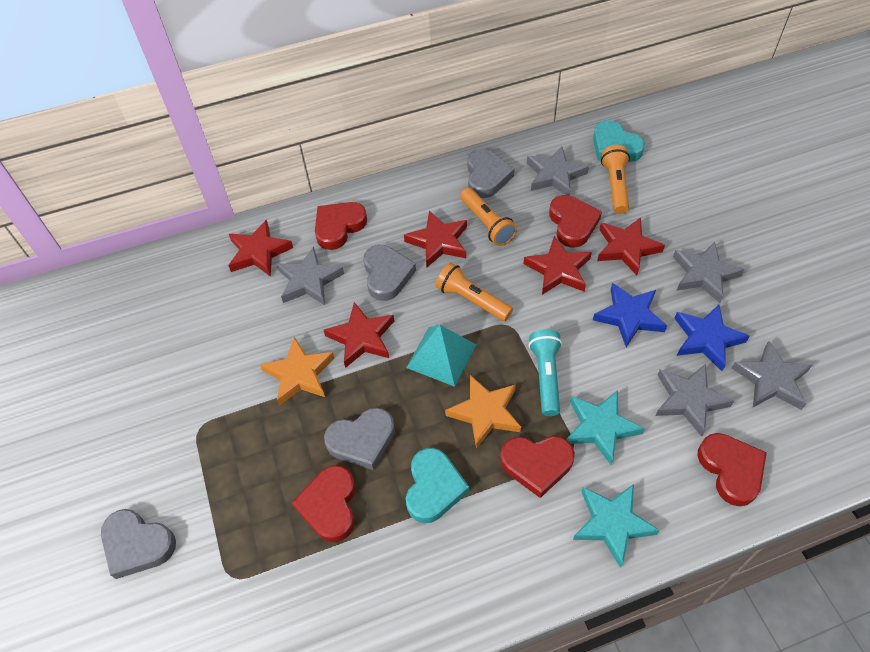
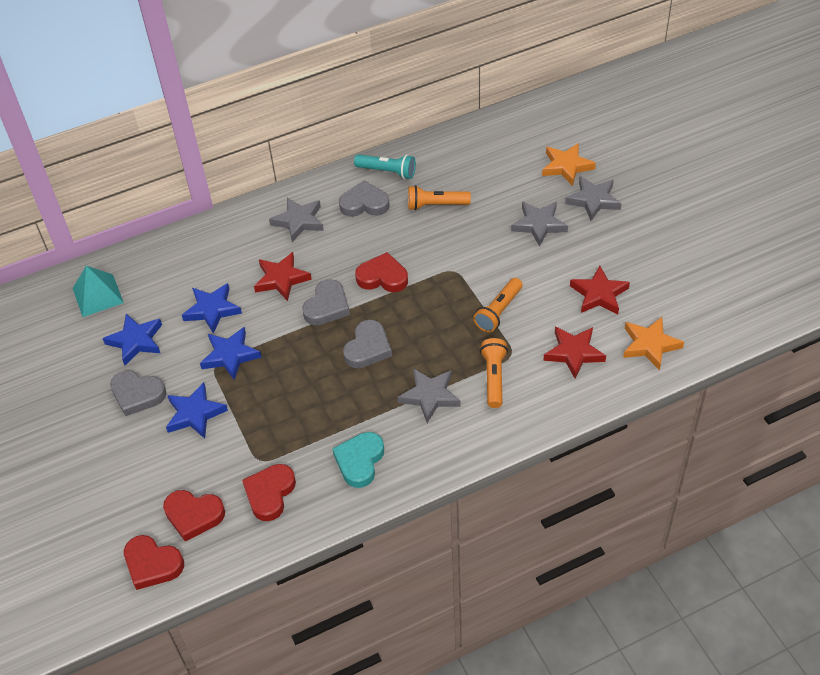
blue star: [593,283,667,347] [674,305,750,371] = 2 -> [102,314,162,365] [166,382,228,439] [182,283,242,334] [200,327,262,380] = 4
grey star: [276,247,344,305] [527,146,589,196] [655,364,734,437] [673,242,745,303] [732,341,812,410] = 5 -> [269,197,324,242] [397,368,461,423] [511,201,568,247] [565,176,622,221] = 4
red heart: [292,465,356,542] [315,202,367,250] [500,436,575,498] [549,195,602,247] [697,433,767,506] = 5 -> [124,535,184,590] [163,490,225,542] [242,464,296,521] [355,252,408,292] = 4
red star: [228,220,293,277] [324,302,394,368] [404,210,467,267] [524,236,592,295] [597,217,665,275] = 5 -> [254,252,312,301] [543,327,606,378] [570,266,630,314] = 3
turquoise heart: [406,448,469,523] [593,120,645,162] = 2 -> [332,432,384,488] = 1
turquoise star: [567,390,645,465] [573,484,660,568] = 2 -> none = 0

